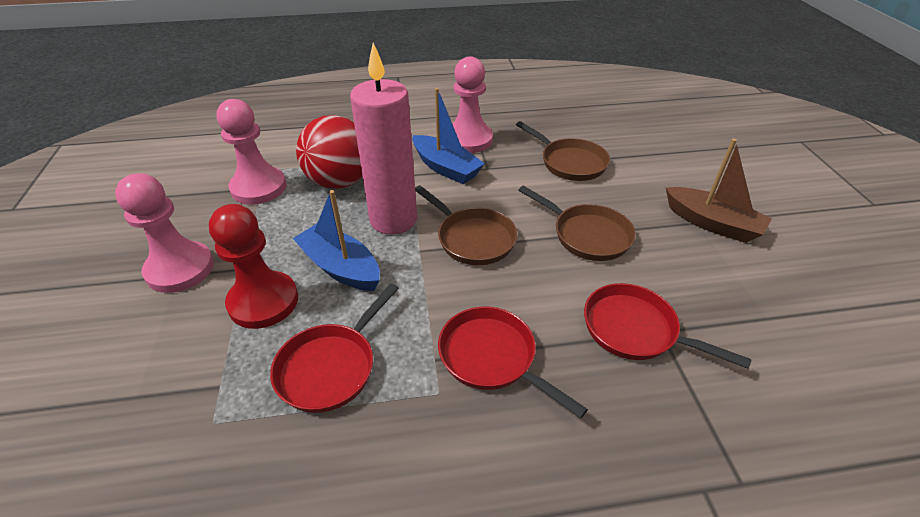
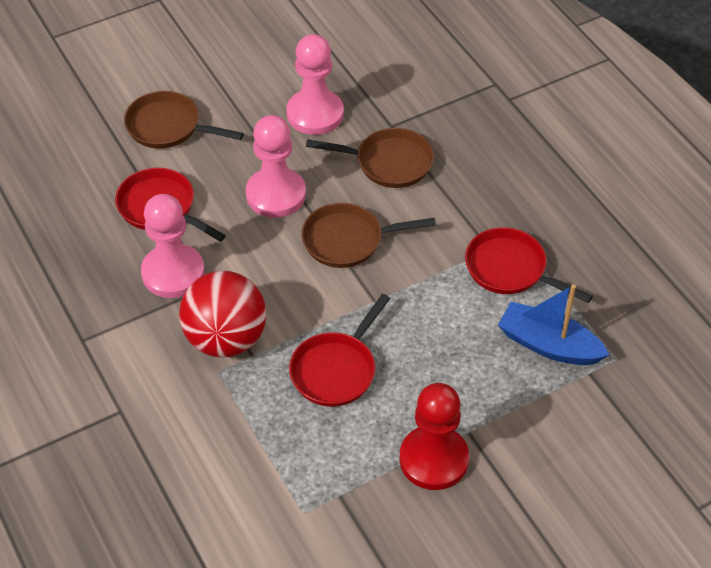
blue boat: [292,190,380,291] [413,88,485,184] = 2 -> [498,284,609,365] = 1
brown boat: [666,139,772,243] = 1 -> none = 0
pink candle: [350,43,417,235] = 1 -> none = 0

